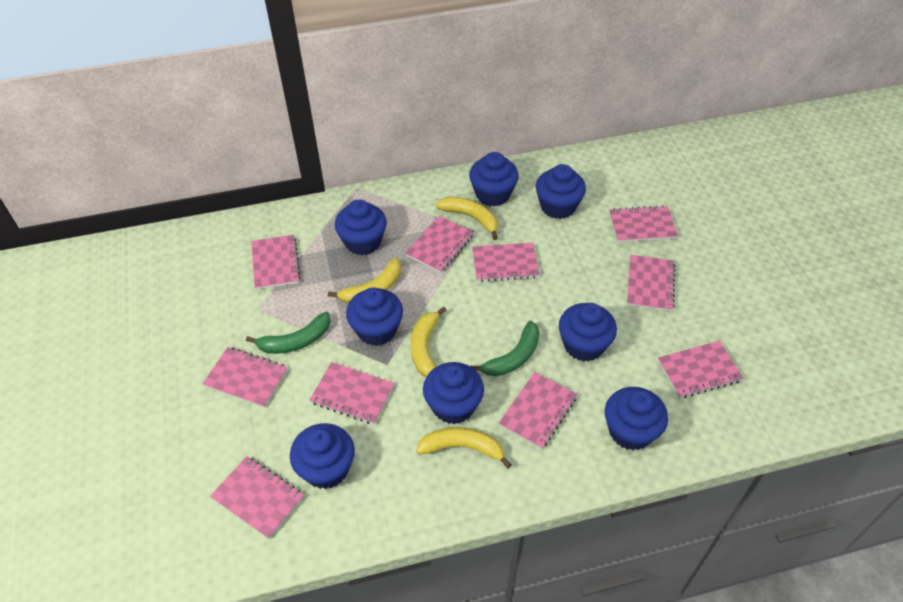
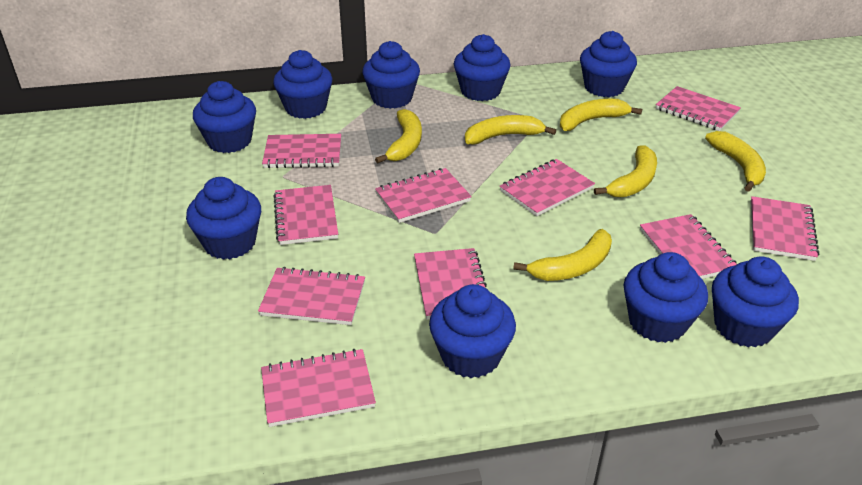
blue cupcake: [290,423,355,489] [335,200,387,256] [346,288,403,346] [423,362,484,424] [469,152,519,207] [536,164,586,219] [559,303,617,362] [605,387,668,450] = 8 -> [186,177,261,260] [193,81,256,153] [273,50,332,119] [362,41,420,109] [429,284,516,378] [454,34,510,101] [580,31,637,97] [623,252,708,343] [712,256,799,347] = 9
green banana: [246,312,331,354] [470,321,540,376] = 2 -> none = 0
yellow banana: [328,258,401,303] [411,307,446,377] [416,427,512,468] [435,197,498,240] = 4 -> [375,109,422,164] [465,115,556,145] [513,229,612,281] [560,99,642,131] [594,145,657,197] [705,131,766,192] = 6

